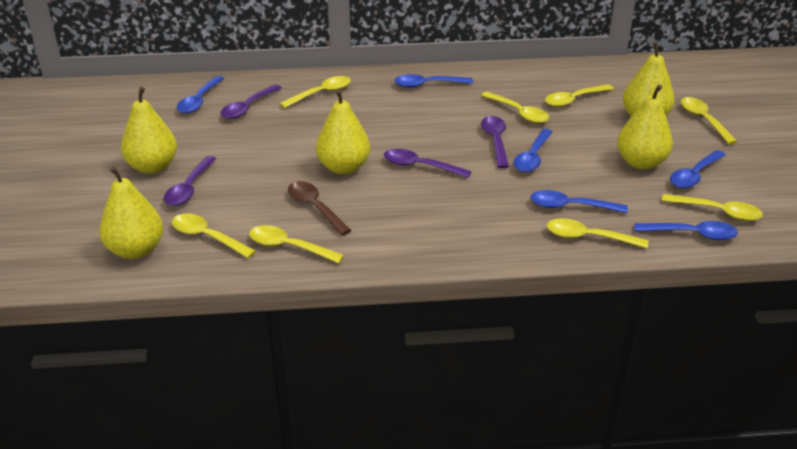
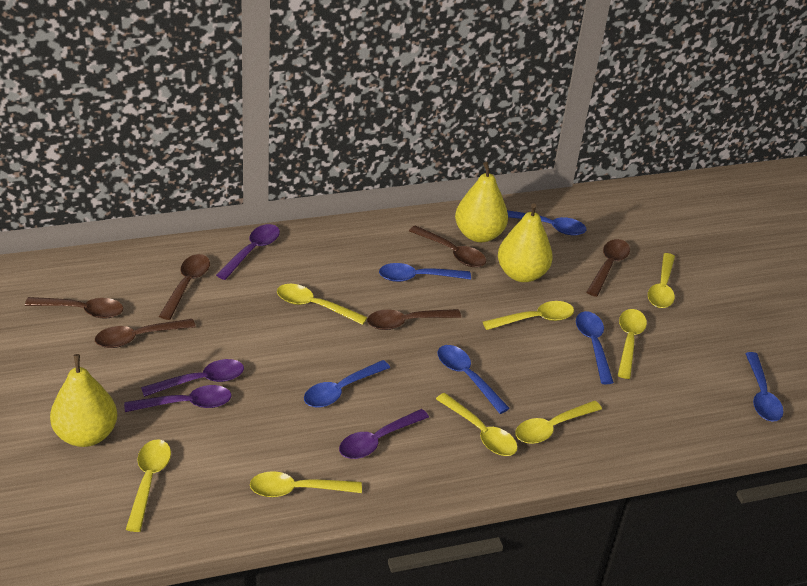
brown spoon: [288,181,351,235] = 1 -> [25,297,123,319] [95,319,196,348] [159,254,210,320] [367,309,461,330] [409,225,486,267] [587,239,630,297] = 6
yellow pear: [99,166,163,259] [121,87,177,174] [316,89,370,174] [617,84,673,169] [623,42,675,116] = 5 -> [50,354,117,447] [455,162,508,242] [498,204,553,282] = 3

